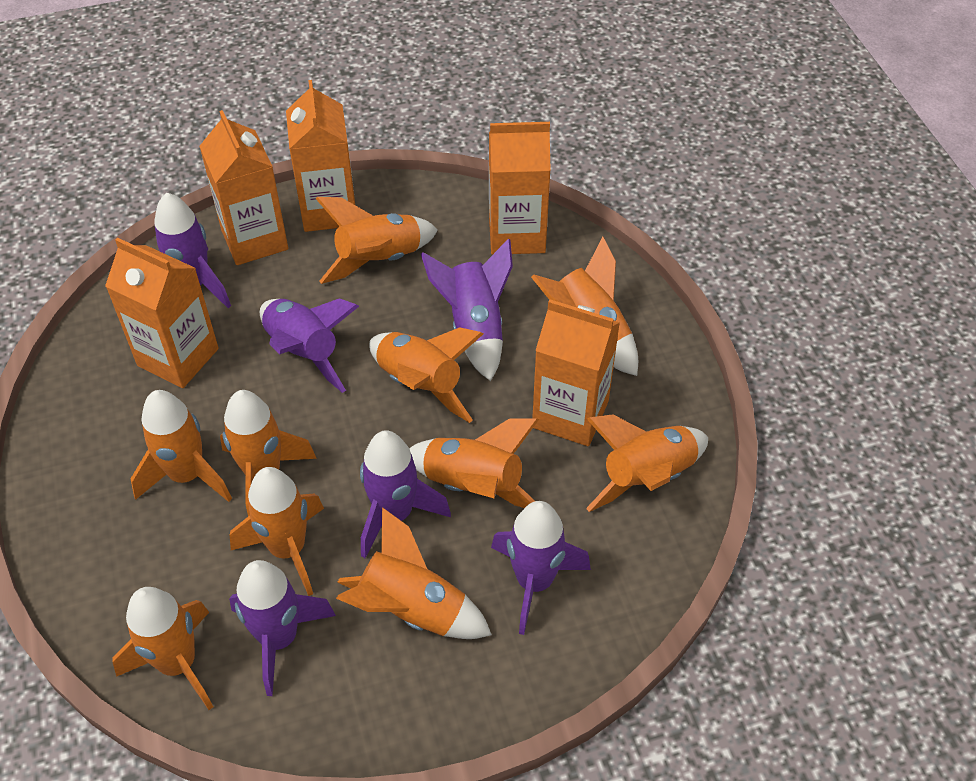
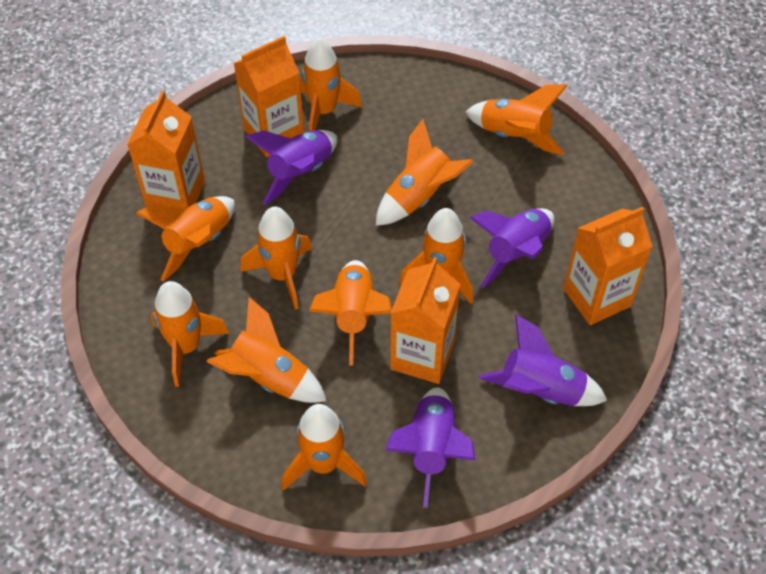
orange carton: [105,238,219,388] [199,110,288,265] [286,80,355,232] [489,122,551,255] [532,299,620,446] = 5 -> [127,91,205,209] [234,36,304,157] [390,257,461,384] [563,207,653,325] = 4
purple rocket: [154,193,231,308] [229,560,336,696] [260,298,359,393] [360,430,451,558] [421,238,513,381] [491,501,591,635] = 6 -> [246,130,337,205] [385,387,475,508] [469,209,555,288] [479,314,607,406] = 4

